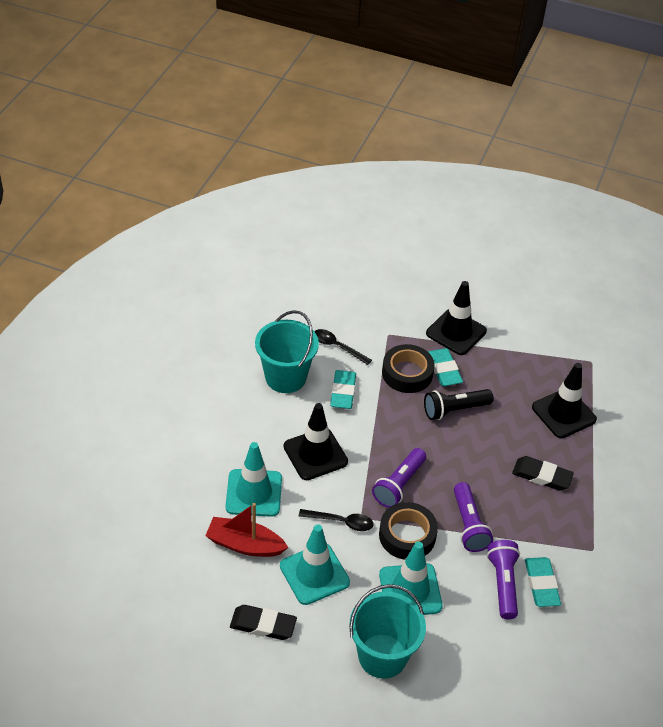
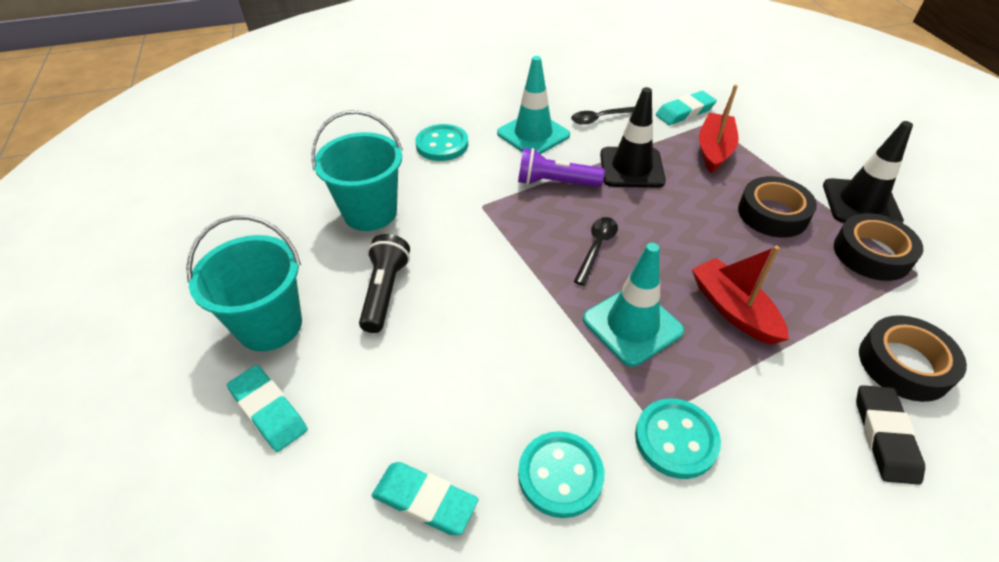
black eraser: [230,605,297,640] [512,456,574,490] = 2 -> [856,385,925,485] = 1
black tape: [379,502,438,560] [382,344,435,393] = 2 -> [738,176,817,238] [834,213,923,281] [859,315,967,402] = 3
black traffic cone: [284,403,348,480] [426,281,487,355] [532,363,597,438] = 3 -> [600,87,666,188] [823,121,913,223] = 2
purple flashlight: [372,448,426,508] [454,482,493,552] [487,540,520,619] = 3 -> [518,148,605,187] = 1
red boat: [205,503,289,557] = 1 -> [692,246,789,345] [699,84,738,173] = 2
turquoise button: none = 0 -> [415,124,468,161] [518,431,604,518] [635,398,721,479] = 3
turquoise traffic cone: [225,442,282,517] [280,524,350,605] [379,541,443,615] = 3 -> [497,56,570,154] [583,243,684,367] = 2

